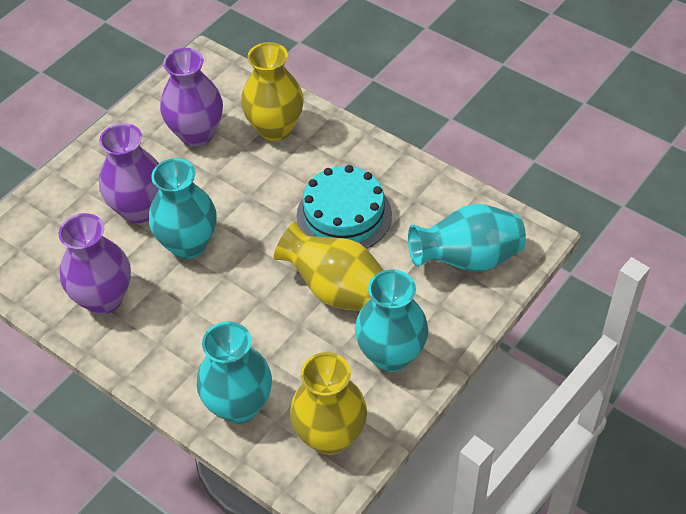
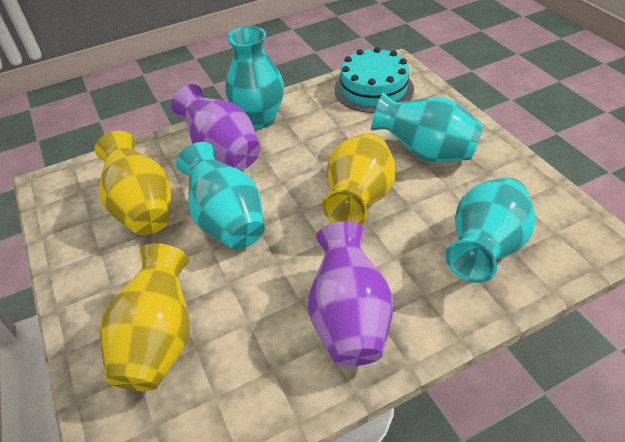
purple vase: [59,213,131,315] [99,123,159,223] [160,48,223,147] = 3 -> [171,84,261,170] [308,221,393,366] = 2

